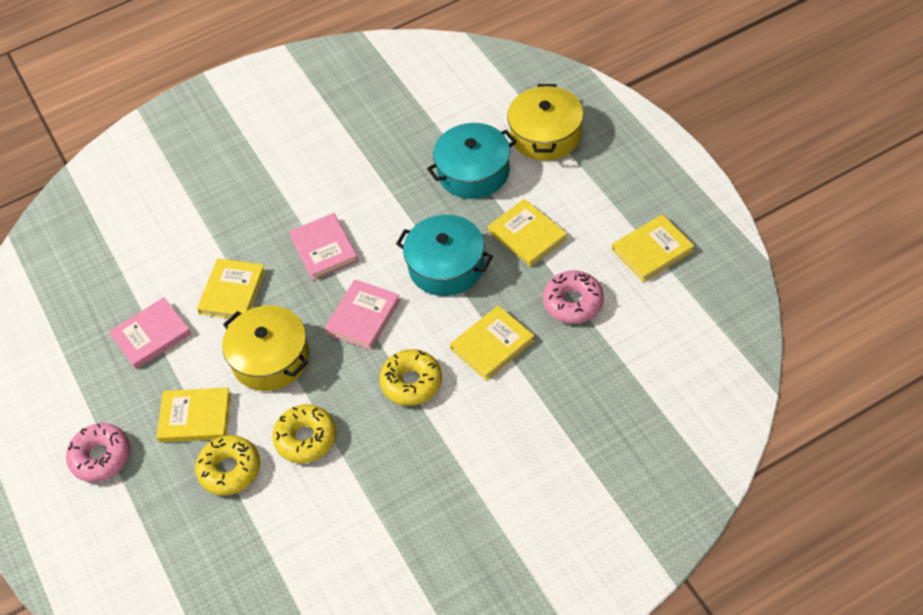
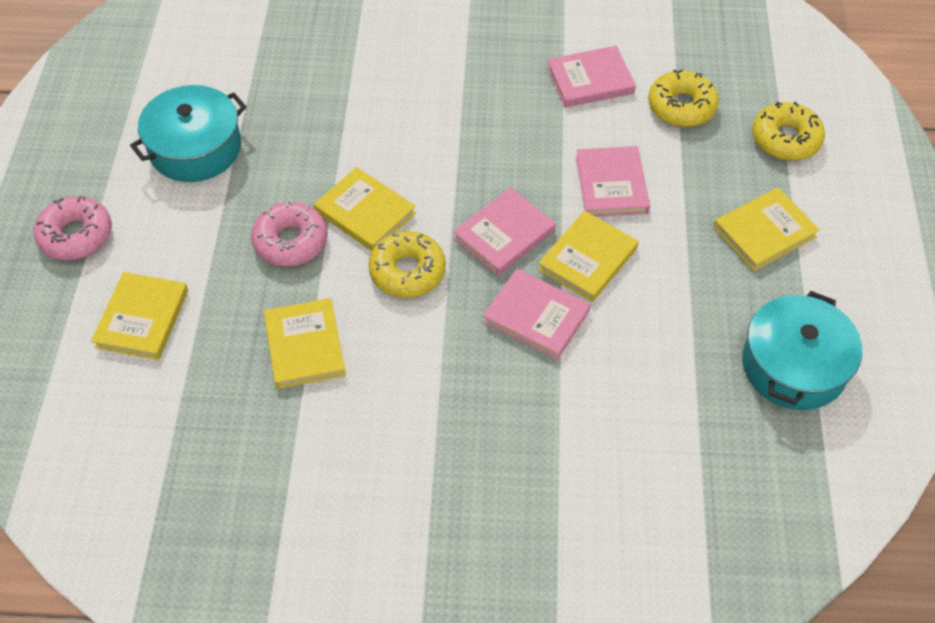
pink book: [109,297,191,369] [289,213,358,280] [324,280,400,350] = 3 -> [453,188,556,276] [483,269,590,360] [547,46,636,107] [576,146,650,217] = 4
yellow pot: [222,305,309,391] [507,84,584,161] = 2 -> none = 0

